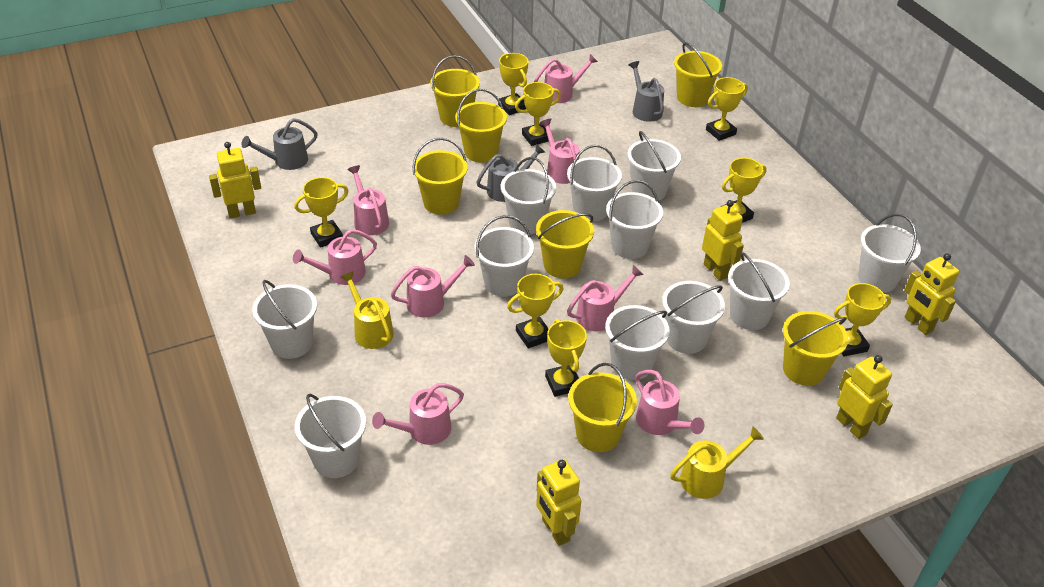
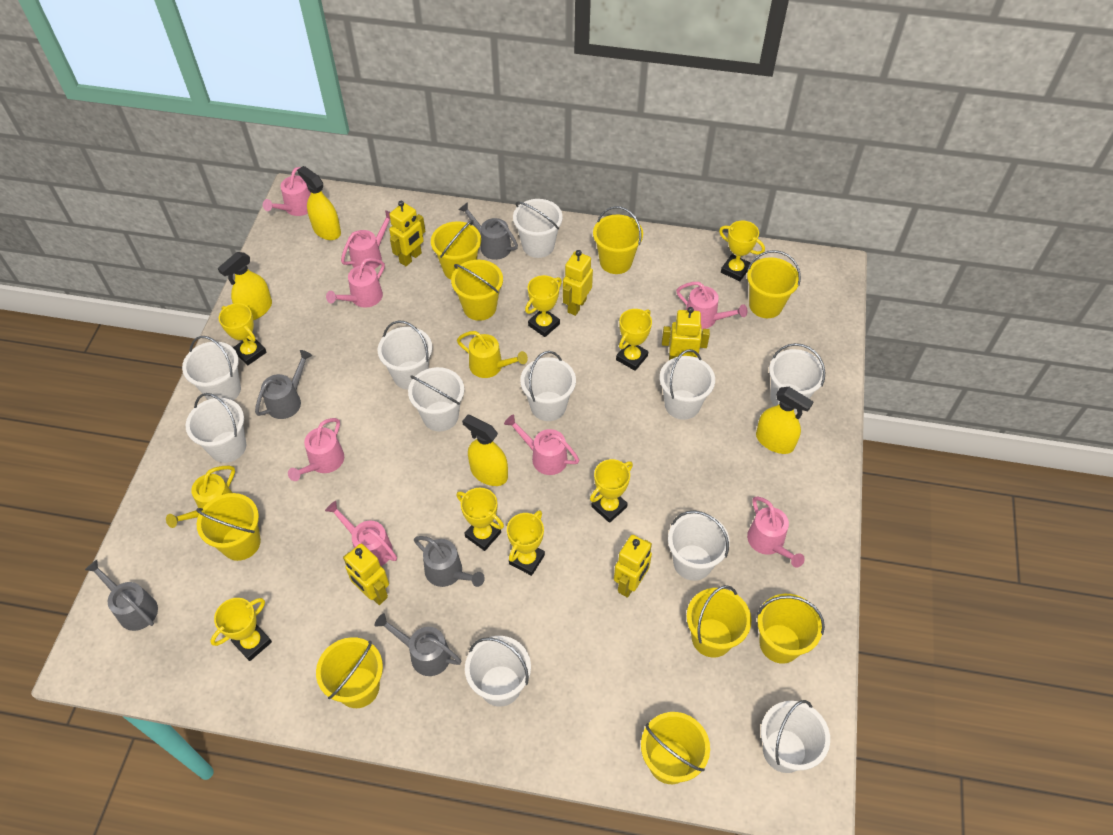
grey watering can: [241,118,318,170] [476,144,545,202] [629,61,664,122] = 3 -> [85,560,158,631] [255,350,312,419] [375,613,462,676] [414,536,485,587] [459,202,518,260] = 5
yellow bucket: [413,138,468,215] [430,55,480,127] [455,89,507,163] [536,210,594,279] [568,363,637,452] [674,42,722,107] [783,311,848,386] = 7 -> [196,493,261,561] [316,637,383,708] [431,220,481,280] [451,260,503,321] [593,206,643,274] [641,712,710,784] [687,585,751,658] [747,250,801,318] [757,594,825,664] = 9
yellow spray bottle: none = 0 -> [218,252,272,320] [297,166,341,240] [462,415,508,486] [756,387,814,454] = 4

